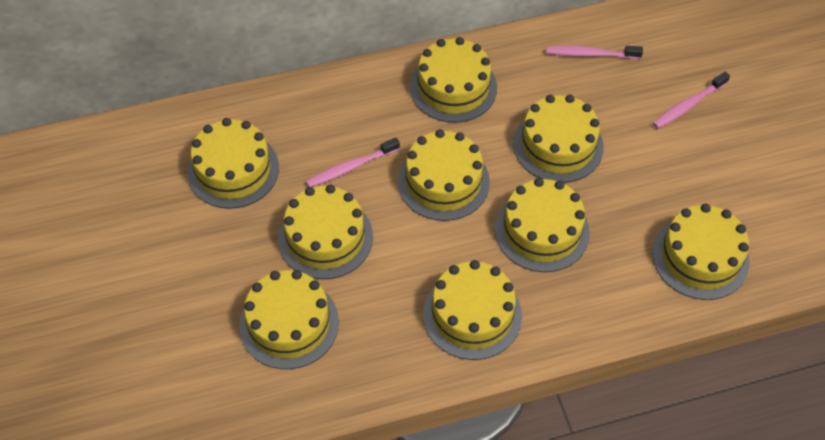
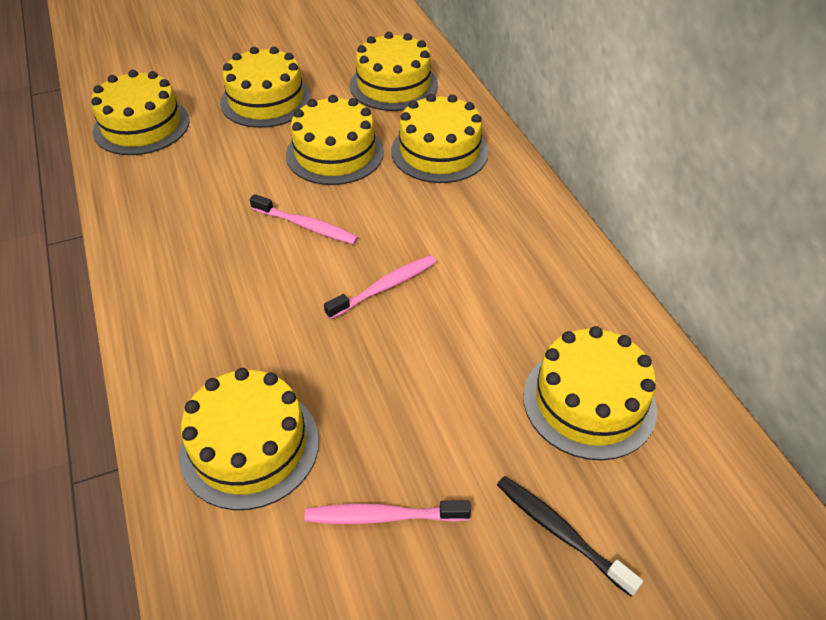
black toothbrush: none = 0 -> [497,476,643,597] = 1
yellow cake: [187,118,279,209] [239,270,339,369] [278,185,373,279] [398,129,490,221] [410,37,497,123] [423,260,522,360] [495,178,590,272] [513,95,604,183] [652,203,749,300] = 9 -> [91,70,190,155] [179,368,319,510] [220,47,311,128] [286,95,384,185] [350,32,438,111] [391,94,489,183] [523,326,657,460] = 7

